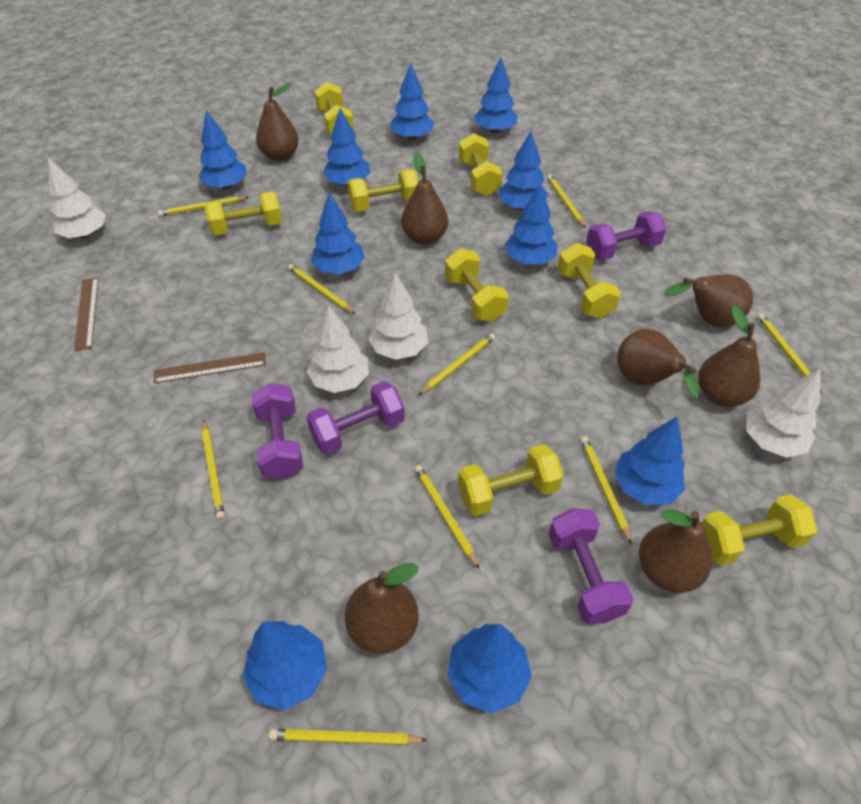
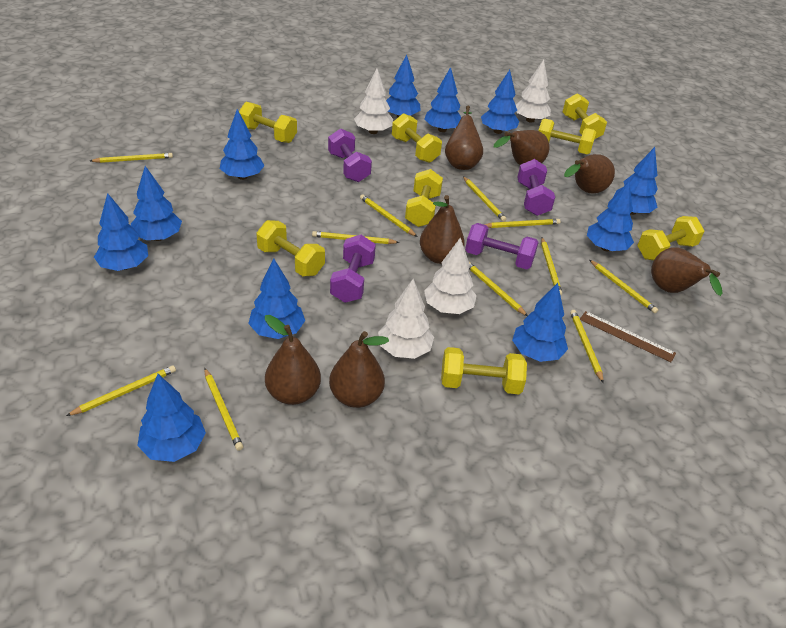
blue tree: [198,110,247,189] [243,621,327,710] [311,192,365,274] [323,108,370,187] [390,63,434,140] [447,624,532,713] [474,57,518,134] [499,131,548,211] [504,183,558,264] [614,417,685,505] = 10 -> [94,193,148,271] [131,166,182,241] [137,374,206,462] [220,109,265,180] [248,259,305,339] [386,54,420,118] [425,67,461,132] [481,70,519,134] [512,283,568,362] [587,182,634,251] [614,147,658,215] = 11
brown ruler: [74,277,99,351] [154,352,266,383] = 2 -> [580,311,676,362] = 1
yellow pencil: [158,196,249,217] [201,420,225,520] [269,729,427,745] [288,264,355,314] [415,465,479,569] [418,333,495,395] [547,174,586,228] [580,436,632,544] [757,314,822,393] = 9 -> [66,365,176,416] [90,153,173,163] [204,368,243,451] [312,231,400,244] [360,195,417,237] [463,176,506,222] [469,262,528,316] [484,219,560,228] [541,238,562,296] [570,310,604,383] [590,260,658,314] = 11

